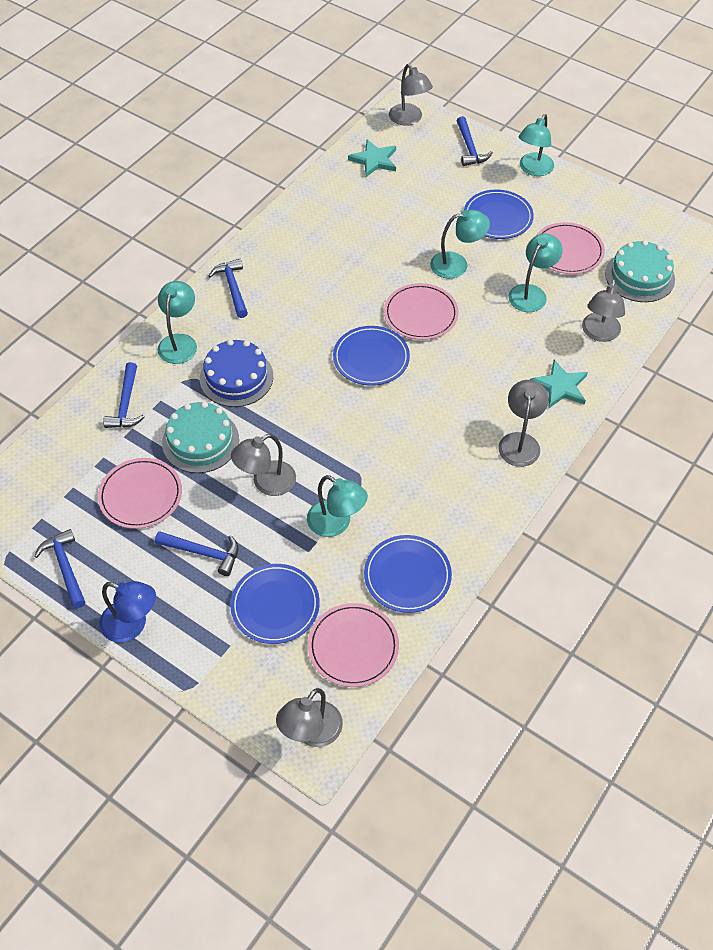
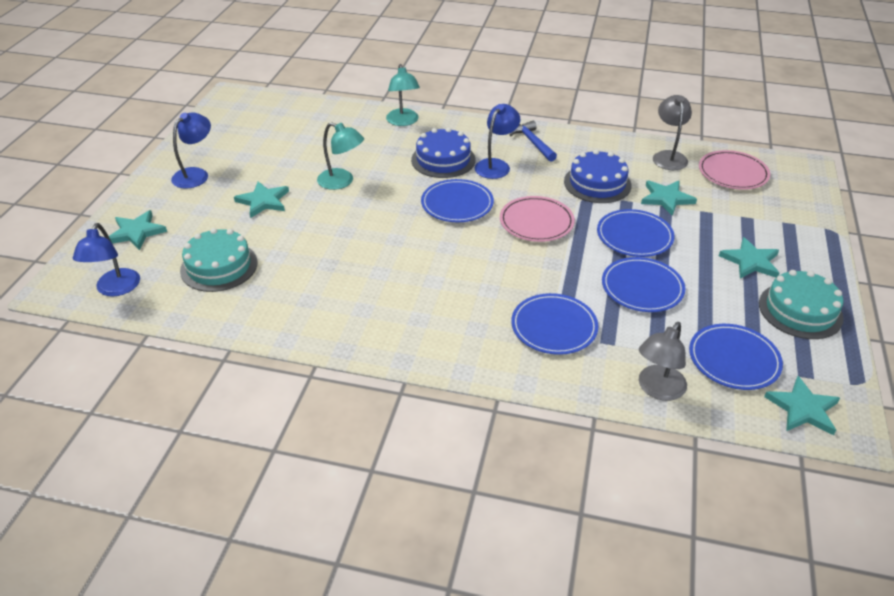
blue cake: [200,339,274,407] = 1 -> [411,127,476,178] [564,150,631,203] = 2
blue hammer: [34,529,85,608] [103,362,145,428] [155,531,239,576] [209,259,248,318] [457,116,493,166] = 5 -> [509,121,557,162] = 1
blue lamp: [99,581,156,642] = 1 -> [73,223,140,296] [171,112,211,189] [475,104,521,179] = 3
blue plate: [230,564,320,644] [333,326,410,386] [364,535,452,613] [464,189,534,239] = 4 -> [421,179,494,222] [511,293,598,355] [597,209,675,257] [602,257,685,312] [689,324,783,390] = 5
grey lamp: [231,434,296,496] [276,688,343,747] [389,64,433,126] [498,380,548,467] [582,279,625,342] = 5 -> [639,322,687,401] [653,95,692,170] = 2
pink plate: [98,458,182,529] [308,603,399,687] [384,283,459,340] [536,222,605,274] = 4 -> [500,196,575,242] [699,150,770,190] = 2
turquoise lamp: [158,281,197,364] [307,475,368,537] [430,210,490,279] [508,233,563,312] [519,114,554,176] = 5 -> [317,122,364,190] [386,64,420,126] = 2
turquoise star: [348,139,396,177] [530,359,588,409] = 2 -> [109,210,167,250] [234,181,289,218] [641,181,697,216] [719,237,779,278] [764,376,840,435] = 5

